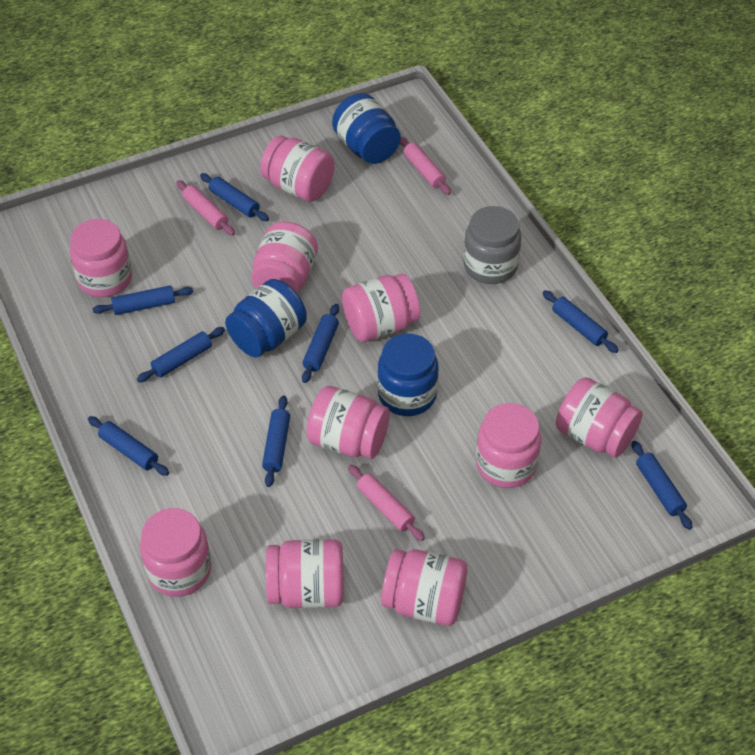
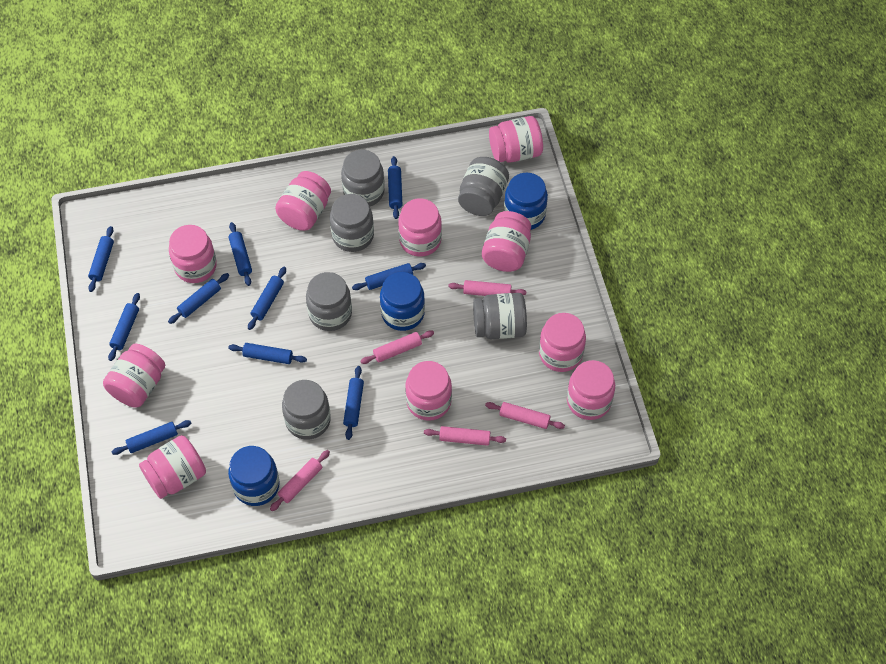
blue rolling pin: [88,416,169,476] [92,286,193,315] [137,327,225,382] [200,173,269,221] [262,396,290,487] [302,304,339,383] [543,290,619,353] [631,441,692,530] = 8 -> [88,226,114,292] [108,293,140,361] [112,420,191,455] [168,273,229,324] [228,343,307,364] [229,222,252,286] [248,267,286,330] [343,366,364,440] [352,263,426,290] [388,156,402,219] = 10
grey jar: [463,206,521,284] = 1 -> [282,380,331,440] [306,272,352,331] [330,194,374,252] [341,150,385,207] [458,157,509,216] [473,293,527,339] = 6
pink rolling pin: [176,180,235,236] [348,465,425,541] [400,137,451,195] = 3 -> [270,450,330,511] [360,330,434,364] [424,426,506,446] [448,280,526,296] [485,402,565,429] = 5

